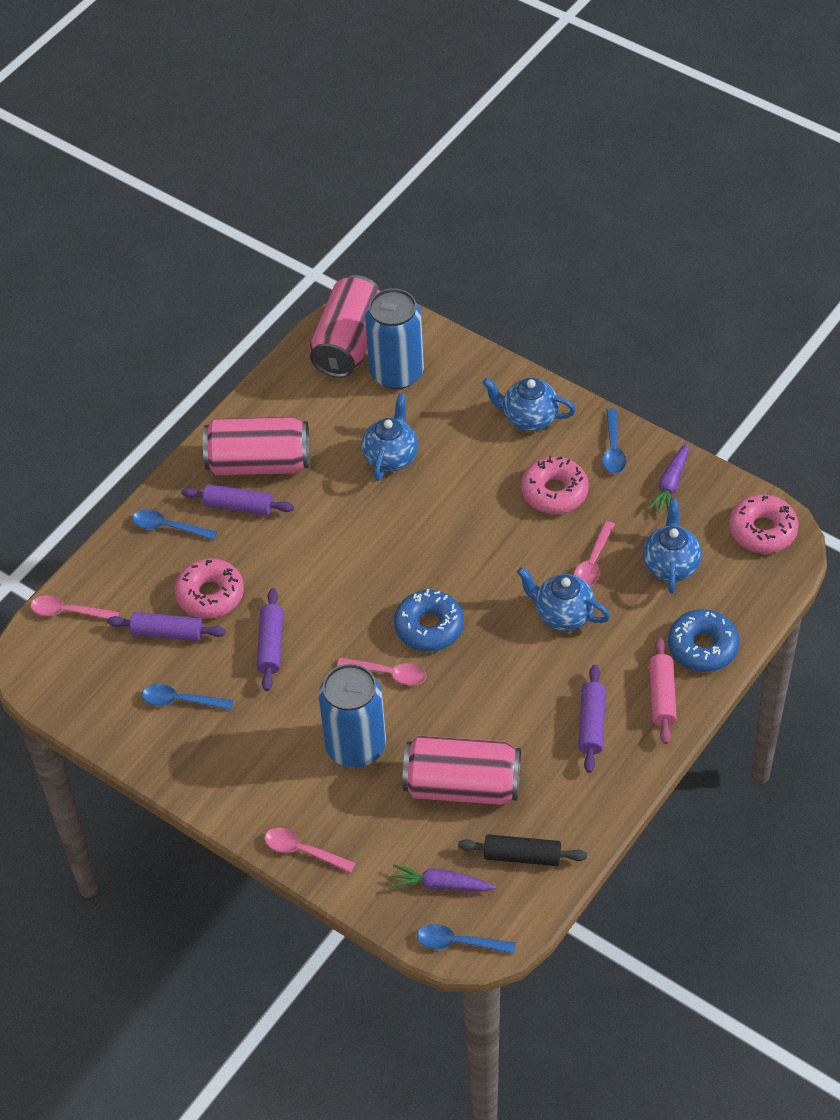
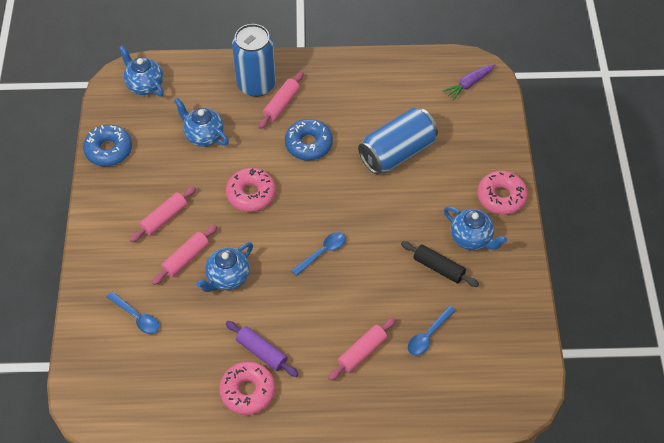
blue spoon: [132,509,217,540] [142,684,233,710] [417,924,516,954] [602,408,626,474] = 4 -> [107,291,159,334] [291,232,346,276] [408,306,456,356] = 3
pink can: [203,417,310,475] [310,275,381,378] [403,735,521,805] = 3 -> none = 0
pink rolling pin: [649,637,677,744] = 1 -> [130,186,196,242] [152,225,217,285] [259,72,304,129] [328,318,396,381] = 4
pink spoon: [31,595,119,619] [264,828,356,873] [337,658,426,685] [574,521,615,586] = 4 -> none = 0
purple carrot: [390,864,496,891] [648,443,689,513] = 2 -> [443,64,495,101] = 1
purple rolling pin: [107,612,226,641] [181,484,294,515] [256,588,283,691] [578,665,606,773] = 4 -> [226,321,299,377] = 1

